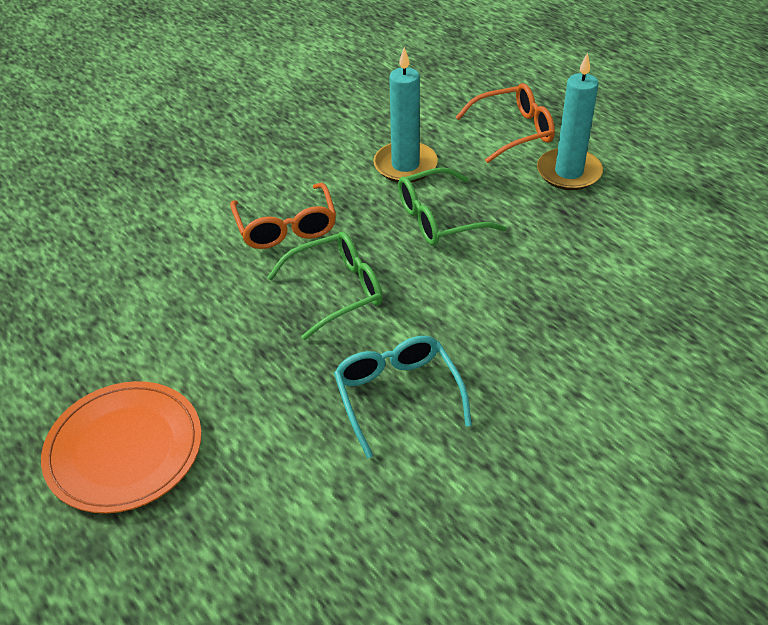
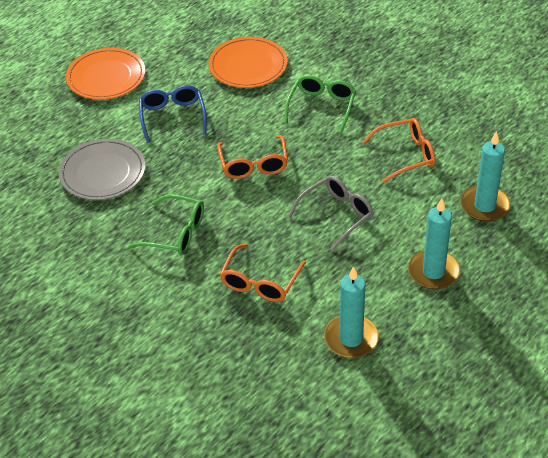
blue glasses: none = 0 -> [139,85,207,143] = 1
grey glasses: none = 0 -> [288,176,374,251] = 1
grey plate: none = 0 -> [59,139,145,200] = 1
orange glasses: [230,183,336,249] [456,83,555,163] = 2 -> [217,135,288,179] [220,244,306,302] [362,118,435,183] = 3
orange plate: [41,381,202,513] = 1 -> [66,48,145,100] [208,37,288,88] = 2
turquoise candle: [373,47,438,182] [537,52,603,190] = 2 -> [324,266,379,358] [408,199,460,289] [461,131,510,222] = 3
turquoise glasses: [334,336,472,459] = 1 -> none = 0

